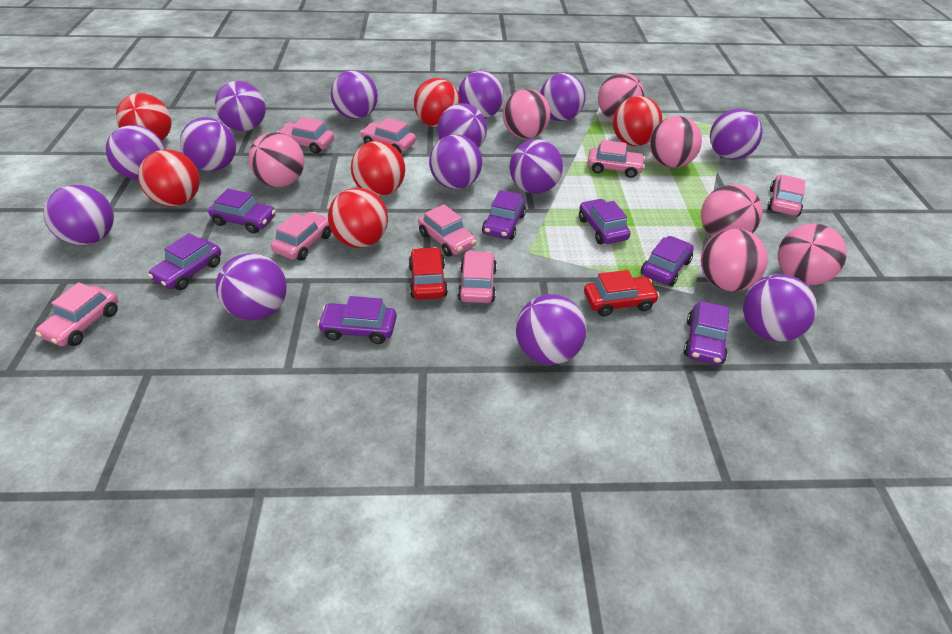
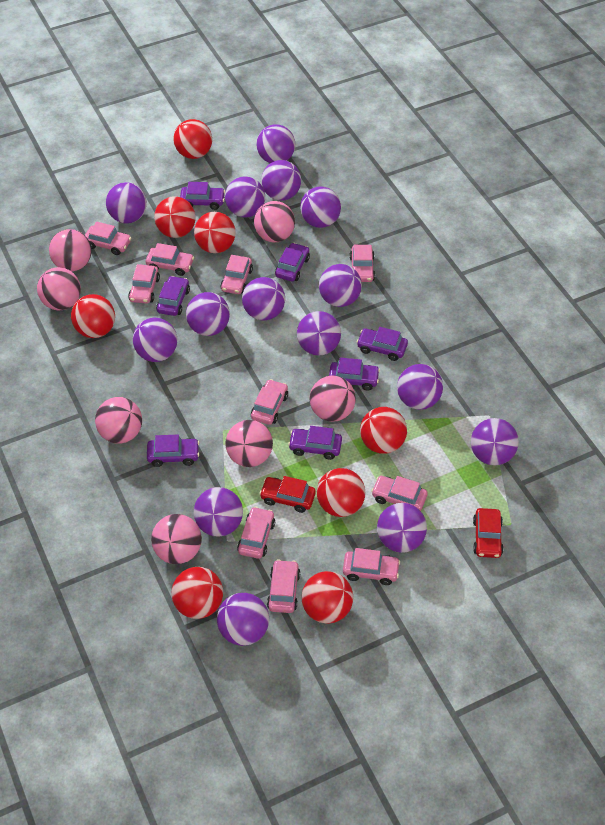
pink car: [36,282,118,346] [271,212,331,261] [277,117,334,154] [360,118,416,153] [418,204,476,256] [458,250,497,303] [588,140,645,178] [767,174,805,217] = 8 -> [85,221,131,255] [128,264,160,304] [146,243,194,276] [220,255,253,294] [237,507,275,559] [251,379,288,425] [267,559,300,613] [343,548,400,585] [350,245,375,282] [371,476,428,511] = 10
purple ball: [44,185,114,245] [106,125,165,180] [180,117,236,171] [215,81,266,131] [216,253,287,320] [331,70,378,119] [429,135,482,189] [437,103,487,148] [458,71,504,119] [509,139,563,194] [516,294,587,365] [540,73,586,121] [710,109,763,160] [743,274,817,341] = 14 -> [106,182,147,224] [133,318,177,362] [186,292,230,336] [194,487,243,537] [217,593,269,646] [225,176,265,218] [242,277,285,321] [256,124,295,163] [261,160,301,201] [297,311,341,356] [300,187,341,228] [319,264,362,307] [377,503,427,553] [397,364,443,410] [471,418,519,465] = 15
red ball: [116,93,172,141] [138,149,200,207] [328,188,388,248] [351,141,405,196] [414,78,461,127] [613,96,662,146] = 6 -> [71,294,115,338] [154,196,196,238] [172,567,223,619] [173,119,212,159] [194,212,236,253] [301,571,353,624] [317,468,366,517] [360,407,407,454] = 8

